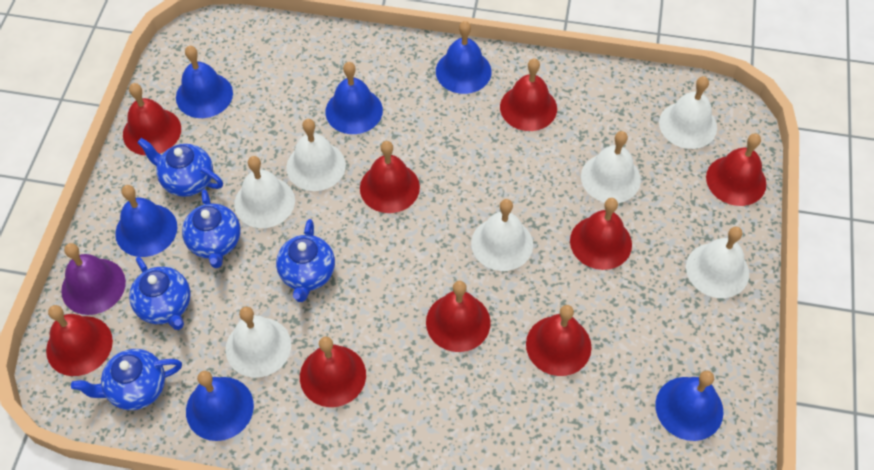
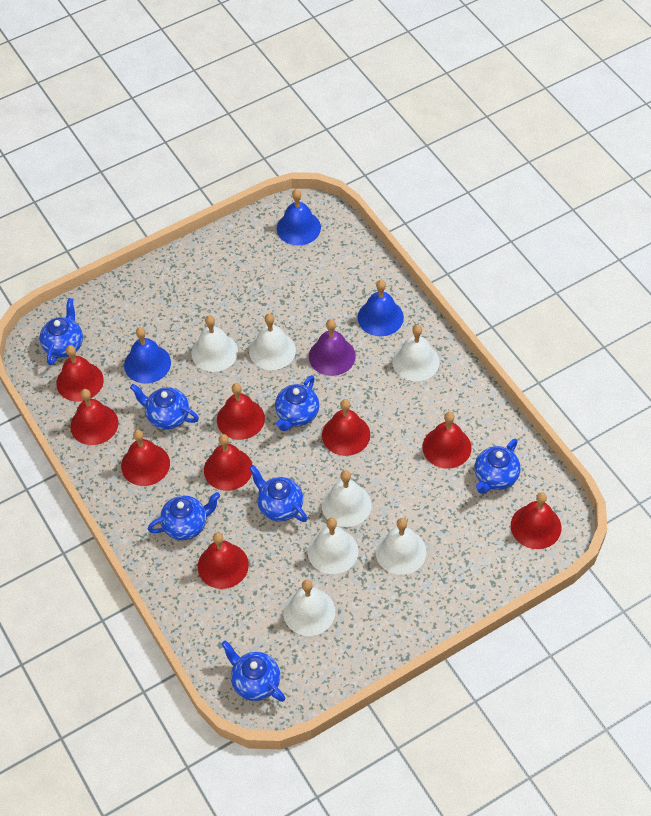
blue bell: [115,185,177,257] [176,46,233,118] [186,371,254,441] [325,62,383,134] [436,21,491,94] [655,371,723,441] = 6 -> [124,327,171,384] [277,189,321,245] [358,280,404,336] = 3
blue teapot: [71,349,182,410] [129,257,191,330] [137,138,223,197] [182,189,241,268] [276,219,335,302] = 5 -> [40,298,83,365] [130,384,199,430] [148,492,220,540] [221,640,285,702] [249,465,308,522] [275,375,319,431] [475,439,520,494] = 7

